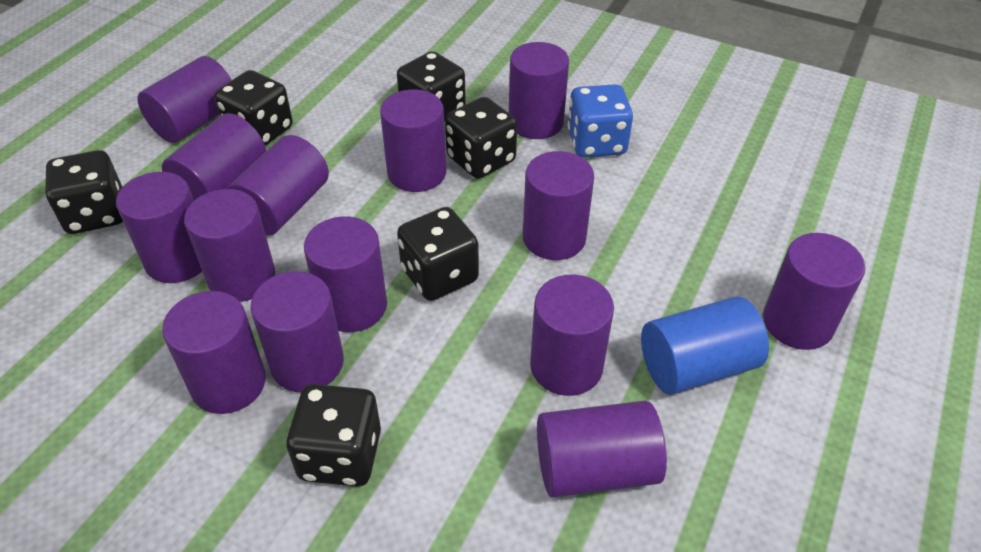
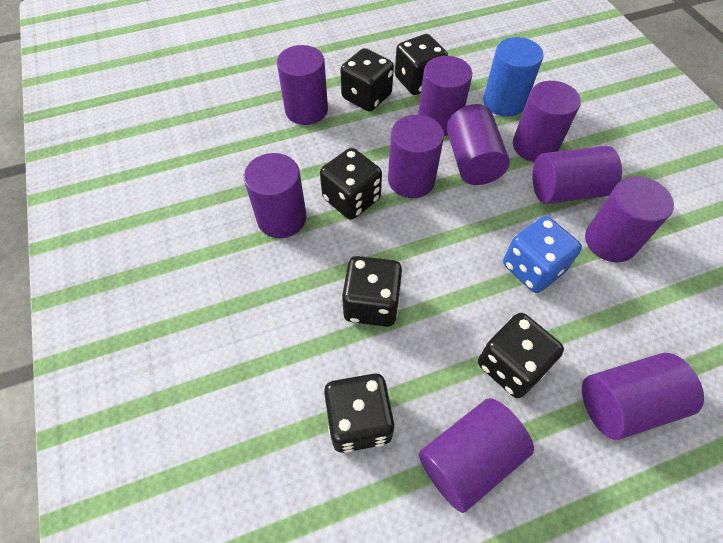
purple cylinder: [116,172,202,283] [137,56,232,143] [162,113,266,200] [162,291,266,414] [184,189,275,302] [227,135,329,235] [250,271,344,392] [304,216,387,332] [380,89,446,192] [509,42,569,139] [523,151,594,260] [530,275,614,396] [537,401,667,498] [763,233,865,350] = 14 -> [244,153,307,238] [277,45,328,125] [388,115,444,198] [418,56,472,136] [419,398,534,513] [447,104,510,185] [513,81,581,162] [532,146,622,204] [582,353,704,440] [585,176,674,262] = 10

